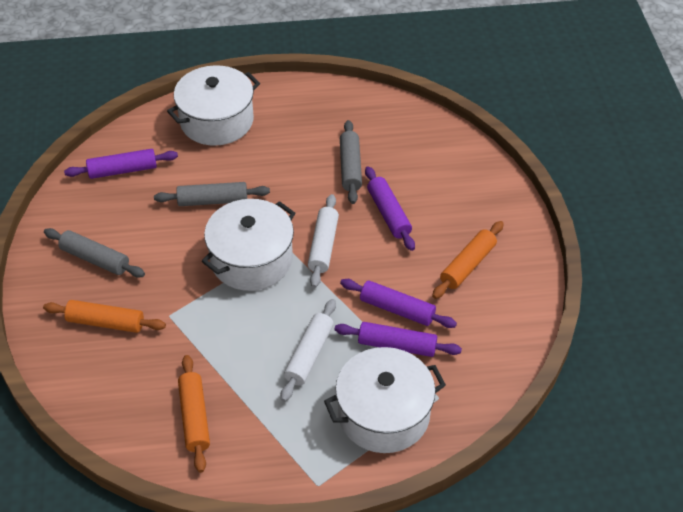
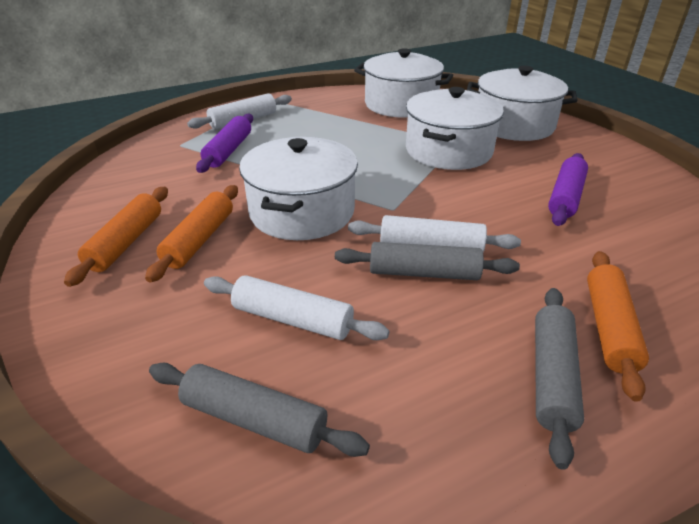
purple rolling pin: [64,149,178,179] [334,322,462,357] [340,279,457,328] [365,166,415,251] = 4 -> [196,114,253,173] [548,153,588,226] = 2
white pot: [167,65,260,146] [202,199,295,291] [324,347,446,453] = 3 -> [239,137,358,240] [354,49,453,118] [406,87,504,170] [467,66,578,141] = 4
white rolling pin: [281,299,336,402] [308,194,339,288] = 2 -> [187,93,292,129] [204,275,389,340] [348,215,521,252] = 3

